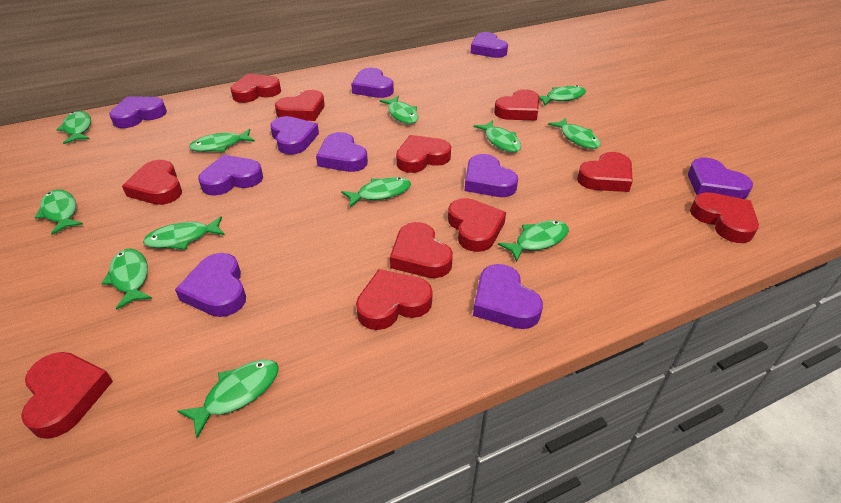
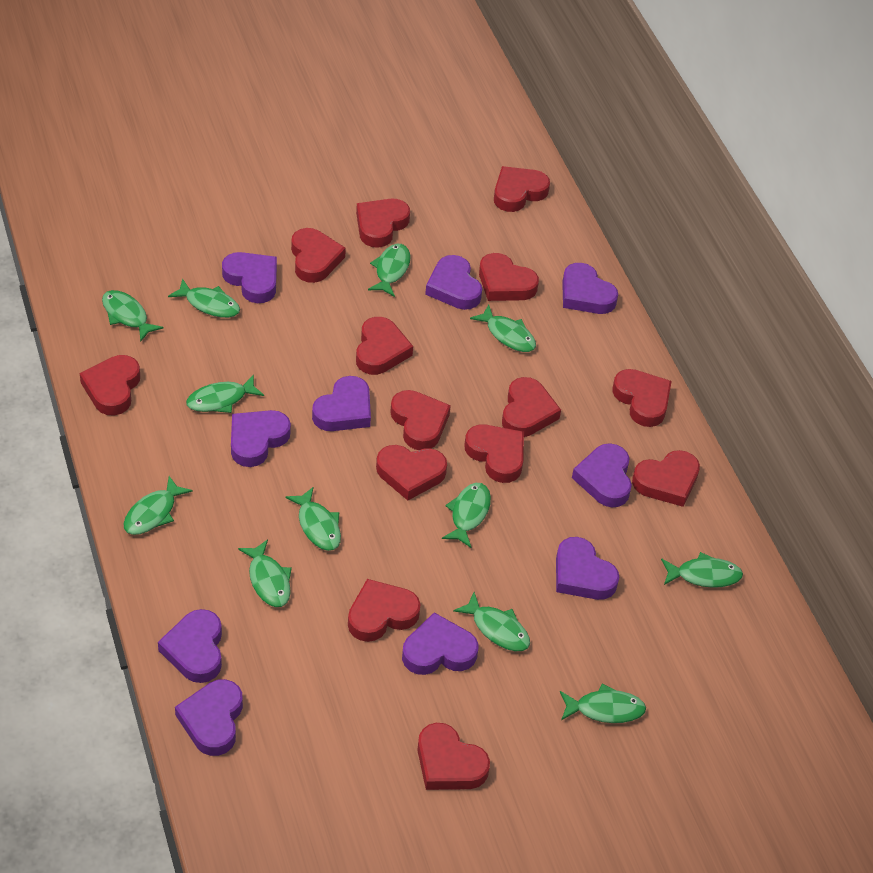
red heart: [21,352,113,439] [122,160,182,205] [231,73,281,103] [275,90,325,121] [356,269,433,330] [390,222,453,278] [396,135,451,173] [448,198,506,252] [494,89,539,121] [577,152,633,192] [690,192,759,243] = 11 -> [80,355,140,415] [291,228,346,283] [348,579,421,642] [356,199,410,248] [356,317,413,375] [376,445,447,500] [390,390,451,450] [417,723,490,790] [464,424,524,483] [479,253,539,301] [494,166,550,212] [502,377,561,437] [612,369,672,427] [632,450,700,507] = 14

